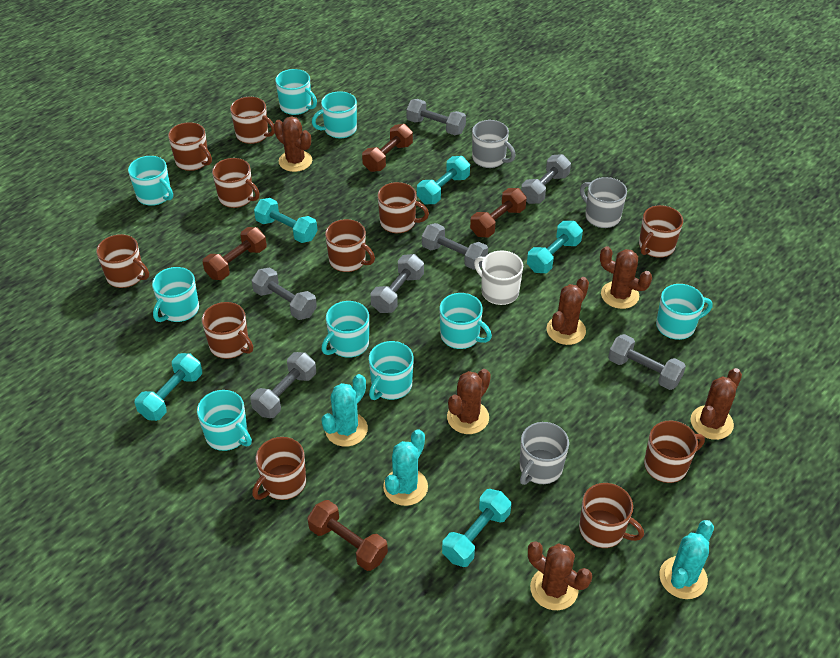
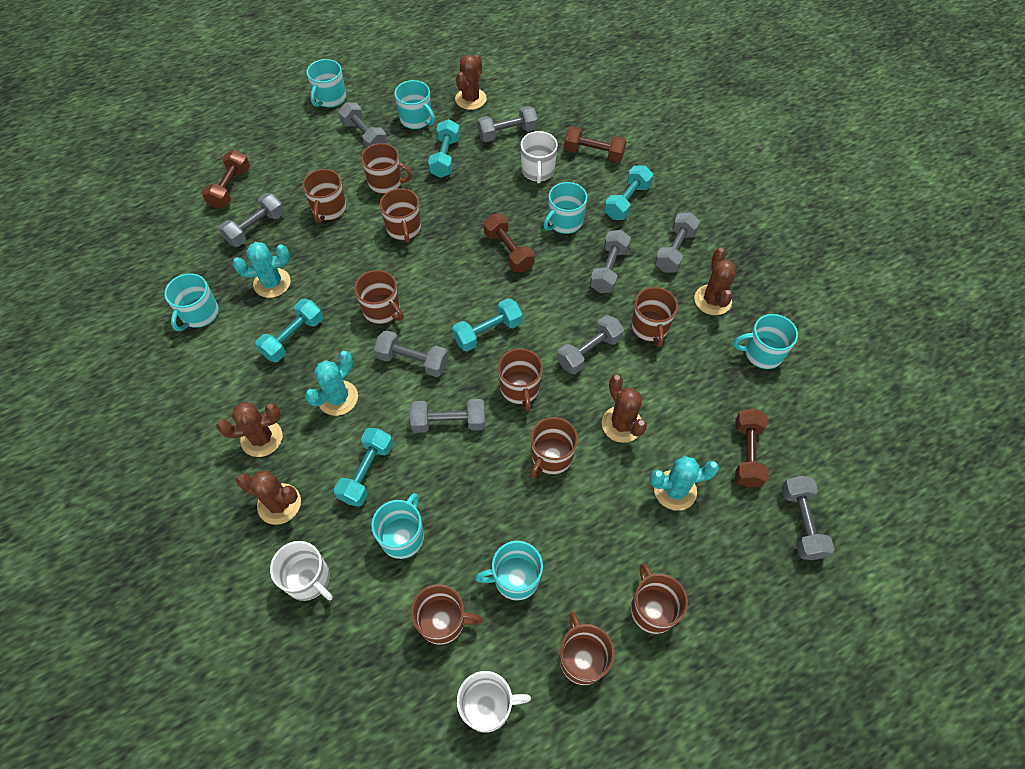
brown cactus: [274,116,312,172] [447,369,491,434] [528,541,592,610] [546,277,589,345] [600,246,652,309] [691,368,742,440] = 6 -> [216,402,282,457] [236,471,301,525] [455,55,487,110] [602,375,647,443] [694,248,737,315] = 5
brown mug: [96,234,149,288] [168,122,212,171] [202,302,253,359] [212,158,260,208] [230,97,275,144] [252,437,306,500] [325,219,375,272] [378,182,429,233] [579,483,644,548] [639,205,683,258] [644,421,705,483] = 11 -> [303,169,346,223] [355,270,404,324] [361,143,413,194] [380,188,421,243] [411,584,483,645] [498,348,543,411] [530,417,578,478] [560,612,614,685] [631,287,678,347] [631,564,688,634] = 10
grey dumbbell: [250,352,316,418] [252,267,317,320] [371,254,424,313] [406,99,466,135] [422,223,488,270] [521,154,571,204] [608,334,686,390] = 7 -> [219,193,284,247] [338,102,387,148] [374,330,448,377] [410,399,485,433] [477,106,538,142] [557,315,624,374] [590,230,631,293] [655,212,700,272] [782,476,834,560] = 9
grey mug: [472,120,516,168] [520,422,569,485] [580,177,627,228] = 3 -> none = 0
turquoise mug: [128,156,173,206] [152,267,199,322] [197,390,252,451] [275,69,317,115] [312,91,357,138] [321,301,369,358] [369,341,414,400] [440,293,492,349] [656,284,713,340] = 9 -> [164,273,219,331] [307,59,346,107] [371,493,424,559] [395,80,435,129] [475,541,543,601] [543,182,587,234] [734,314,798,369] = 7
white mug: [474,251,523,305] = 1 -> [270,541,333,601] [457,671,531,733] [521,131,558,184] = 3

